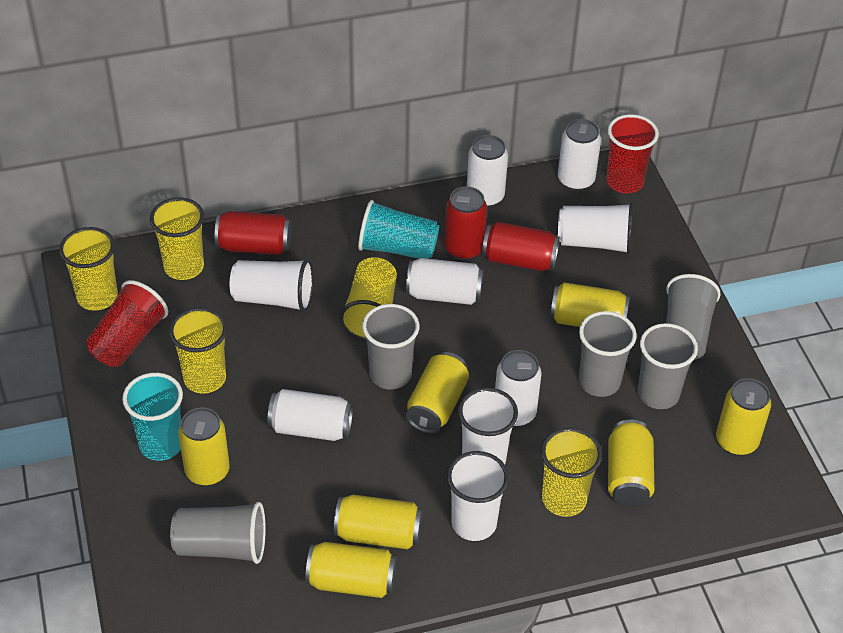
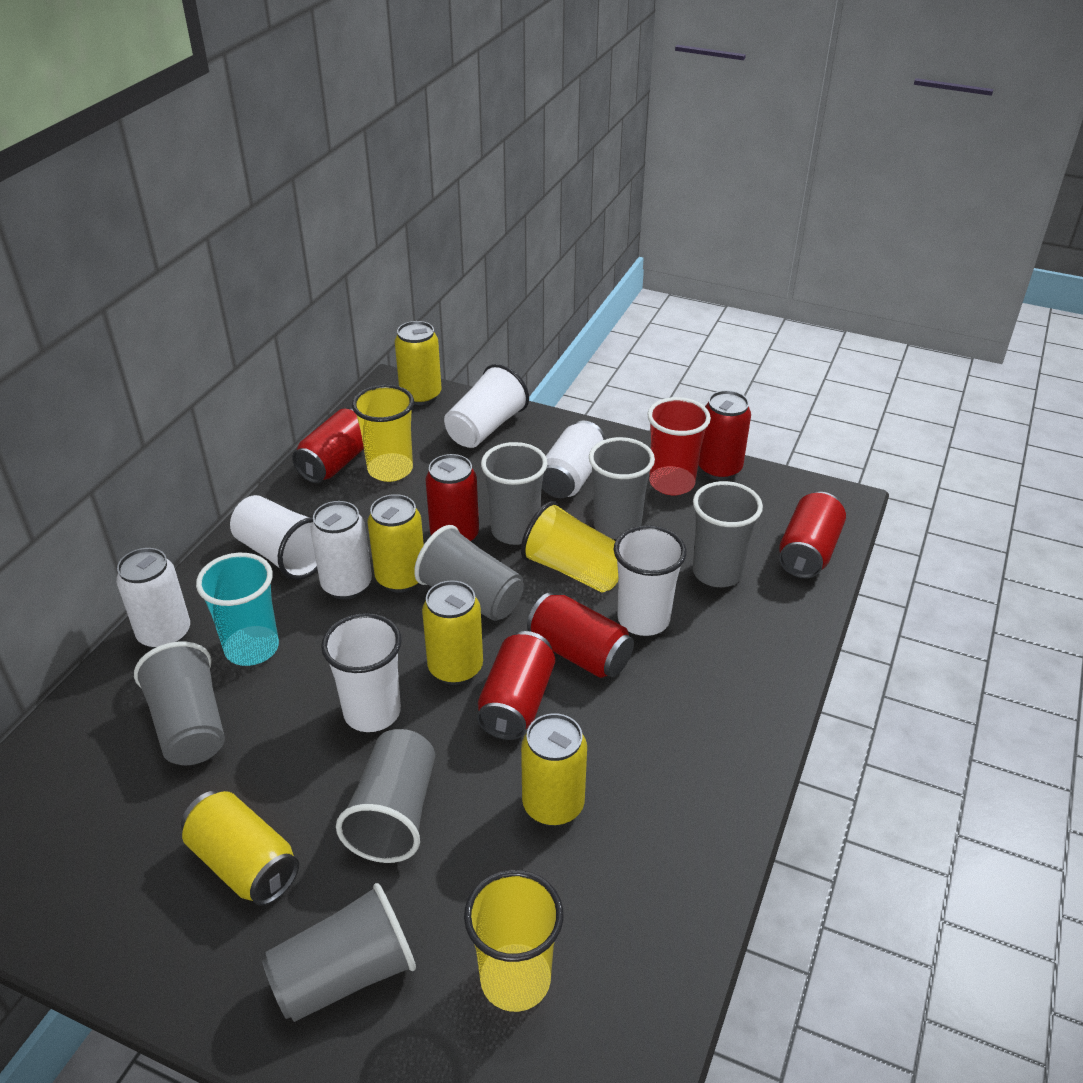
grey cup: [170,502,266,564] [362,304,419,389] [579,311,637,397] [637,323,698,409] [666,274,721,360] = 5 -> [134,642,225,765] [262,883,416,1022] [336,729,435,863] [414,525,524,621] [481,442,547,545] [589,437,655,539] [693,481,763,587] = 7
red can: [215,211,291,255] [445,186,487,261] [482,222,560,271] = 3 -> [292,408,364,483] [425,454,479,542] [477,631,555,740] [527,593,634,678] [698,390,751,480] [779,492,846,578] = 6
red cup: [86,280,168,367] [606,114,659,193] = 2 -> [647,397,711,495] = 1
turquoise cup: [122,373,183,461] [358,200,439,259] = 2 -> [196,553,279,666] = 1
white can: [267,389,353,441] [406,258,483,305] [467,135,508,208] [495,350,542,427] [558,119,601,191] = 5 -> [116,548,190,649] [310,501,372,600] [542,421,606,498] = 3
yellow can: [178,407,230,486] [305,542,397,598] [334,495,423,549] [406,352,469,433] [550,282,630,327] [608,420,654,507] [716,378,771,456] = 7 -> [181,791,299,906] [367,494,424,592] [395,321,442,405] [422,580,483,685] [521,713,587,826] = 5
yellow cup: [59,227,118,311] [150,197,204,280] [169,307,227,394] [339,257,397,341] [541,427,602,517] = 5 -> [352,385,414,482] [464,870,563,1012] [521,501,618,592] = 3

